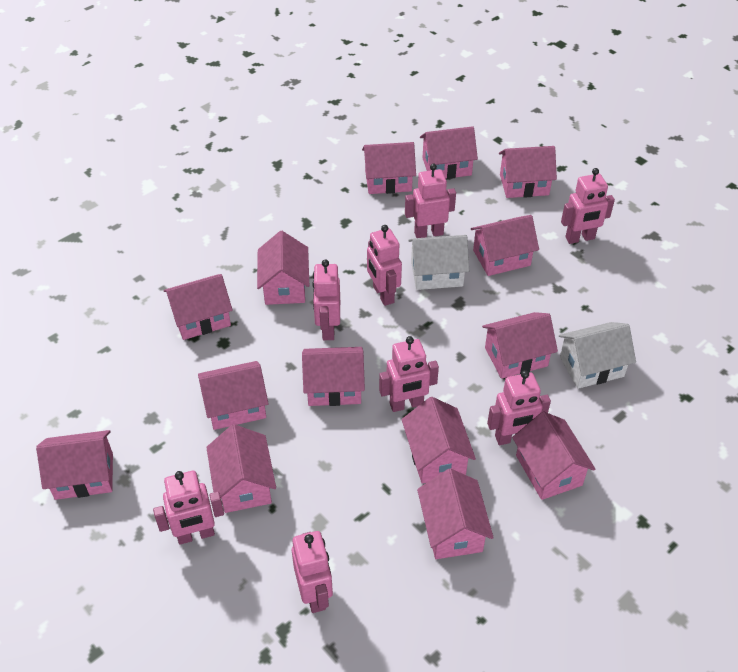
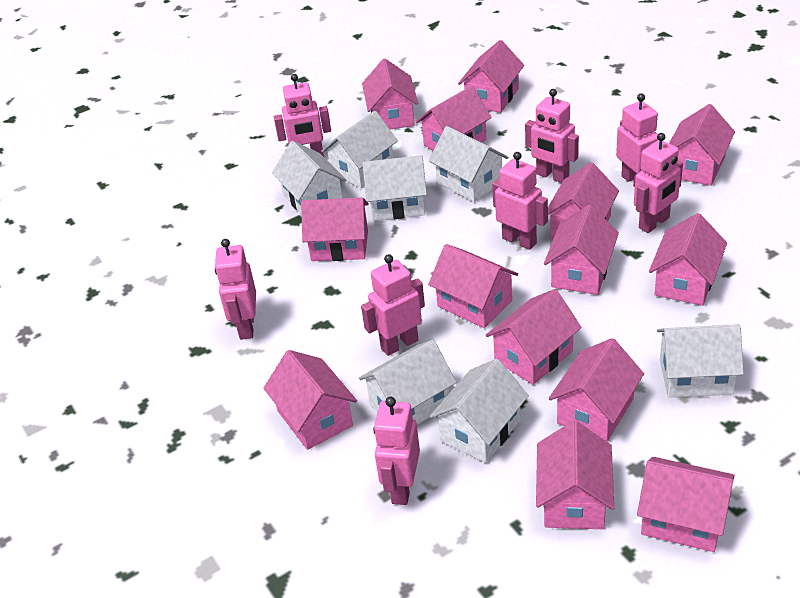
white house: [408,235,469,290] [559,322,636,389] = 2 -> [272,141,346,215] [321,111,398,188] [359,340,456,425] [362,155,427,221] [429,126,508,202] [430,359,529,463] [657,324,744,397] = 7

